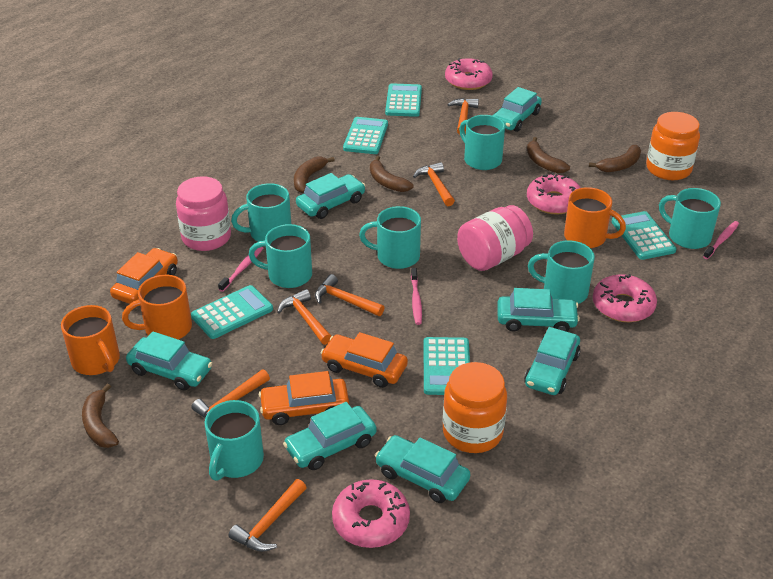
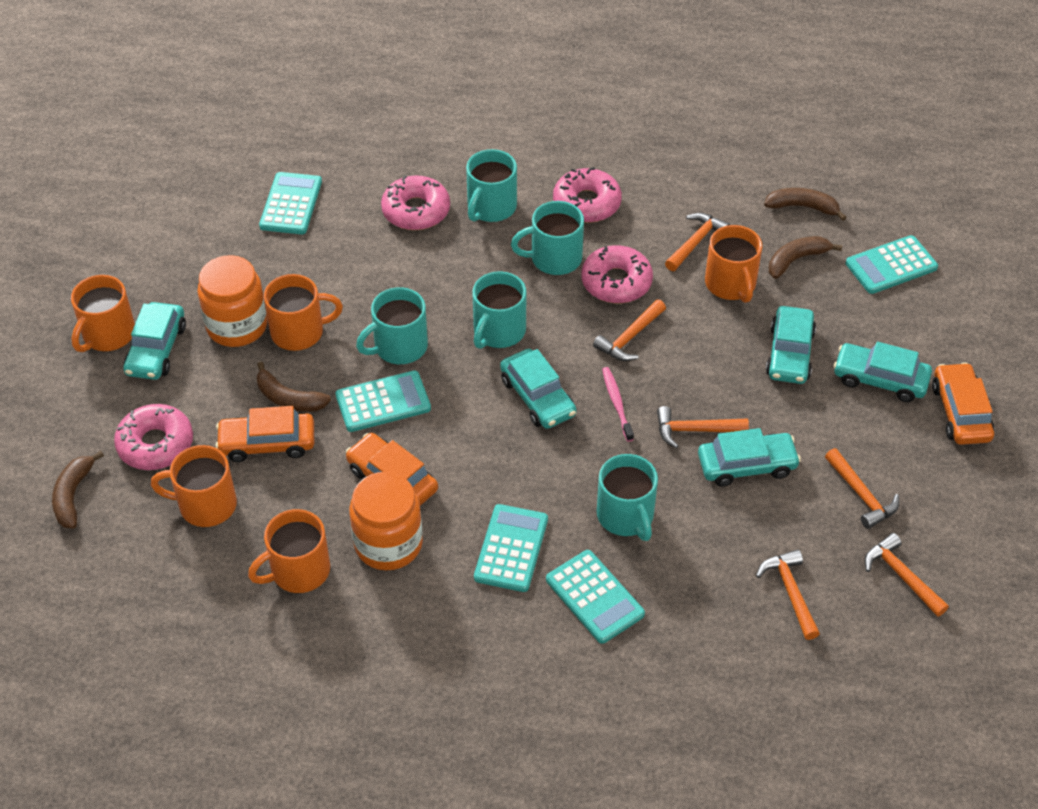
brown banana: [82,383,119,448] [294,157,335,193] [370,156,414,192] [527,137,570,173] [589,145,641,172] = 5 -> [52,451,104,529] [257,361,331,412] [764,188,846,221] [769,236,842,279] = 4
orange mug: [61,305,120,375] [122,275,192,340] [564,187,626,248] = 3 -> [71,275,135,352] [151,445,237,527] [248,509,330,593] [264,274,343,351] [705,225,762,303] = 5
pink jar: [176,176,231,251] [457,205,533,271] = 2 -> none = 0
pink toothbrush: [218,247,263,292] [411,268,422,325] [703,221,739,259] = 3 -> [602,367,634,442] = 1
turquoise car: [126,331,213,390] [283,402,377,470] [296,173,365,219] [375,435,470,503] [493,87,542,132] [497,288,580,332] [524,327,581,395] = 7 -> [123,302,186,380] [500,349,577,429] [698,428,801,487] [766,306,816,384] [833,342,932,402] = 5
turquoise mug: [205,400,264,481] [231,183,291,242] [249,224,312,288] [359,206,421,269] [459,115,505,170] [528,240,595,304] [659,188,721,249] = 7 -> [356,287,428,364] [466,149,517,222] [472,271,526,349] [511,201,584,275] [597,454,658,541] = 5

